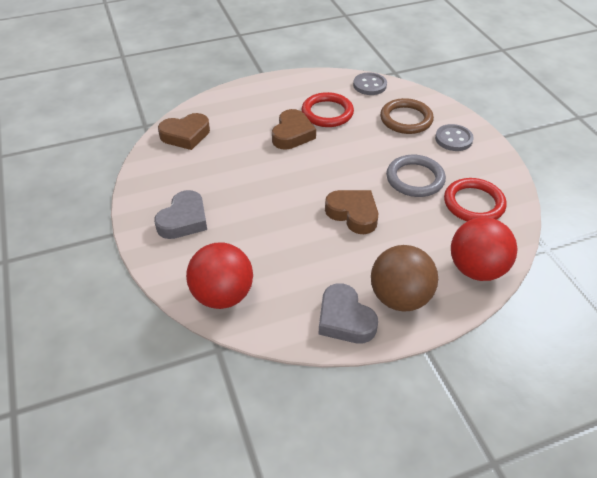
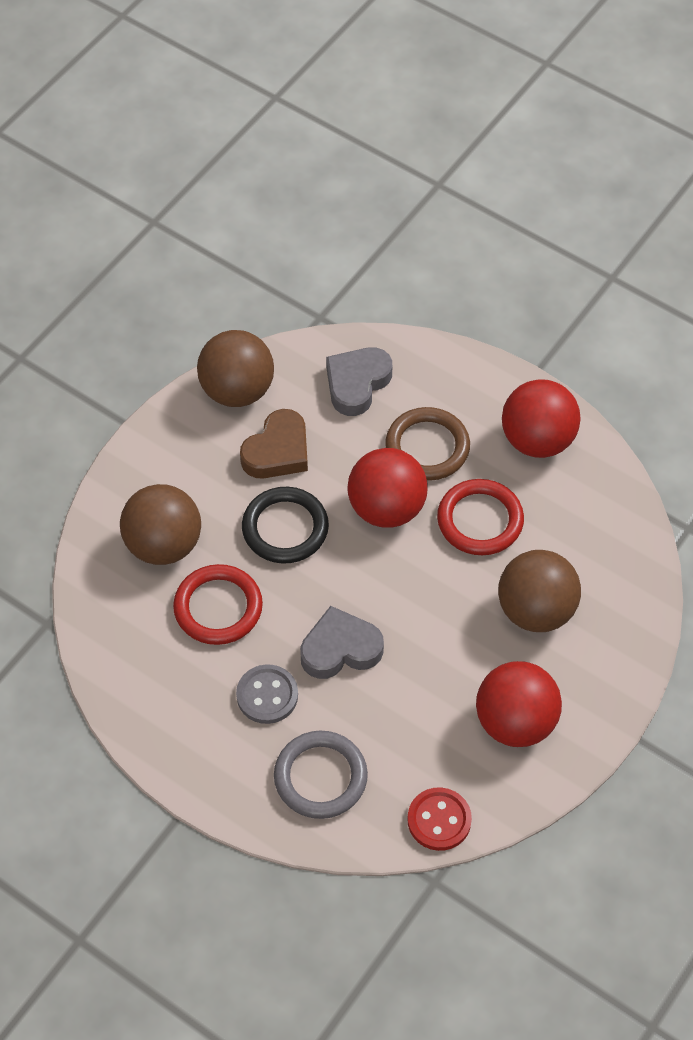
black ring: none = 0 -> [242,487,329,564] = 1
brown ball: [371,245,438,312] = 1 -> [120,484,201,565] [197,330,274,407] [498,550,581,632] = 3
brown heart: [158,113,210,150] [272,109,316,150] [325,190,378,234] = 3 -> [240,409,308,479] = 1
grey button: [353,72,387,95] [435,124,474,151] = 2 -> [236,664,298,724] = 1
red ball: [186,243,253,309] [451,217,517,281] = 2 -> [348,448,428,528] [476,661,562,747] [502,379,581,458] = 3
red button: none = 0 -> [407,788,472,851] = 1

